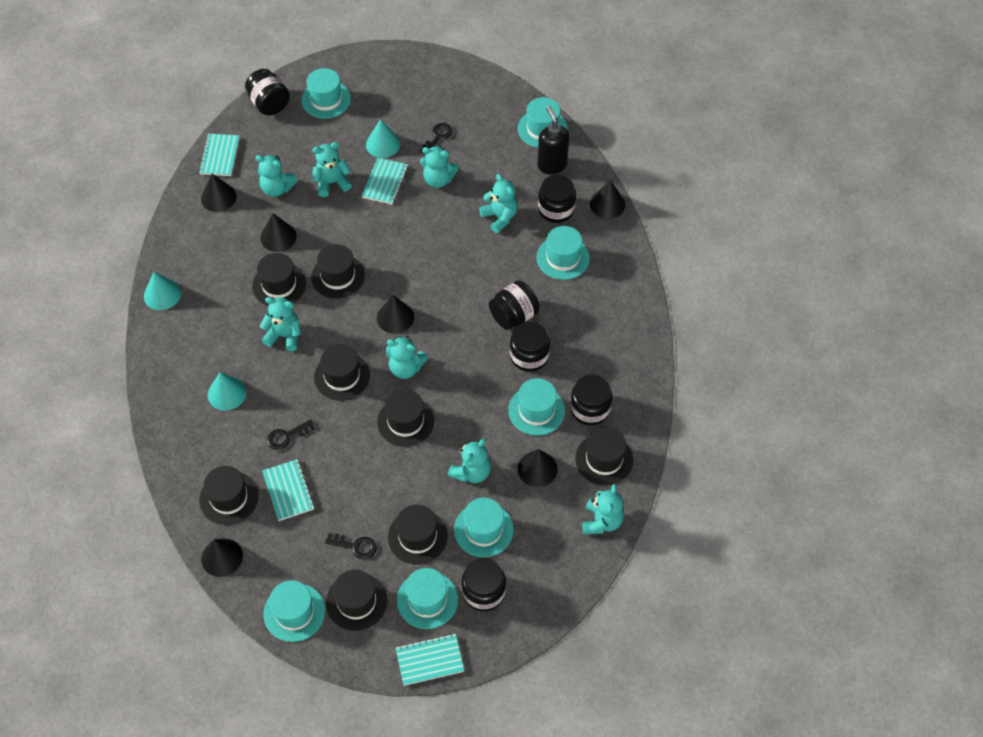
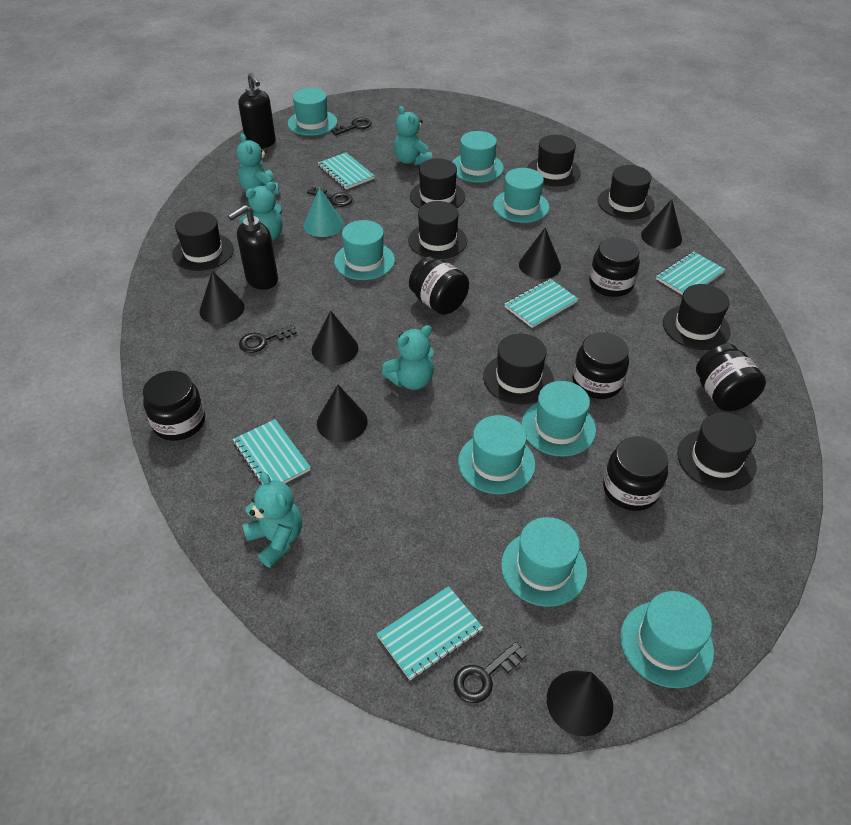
black key: [267,419,315,450] [325,533,377,560] [420,123,453,152] = 3 -> [239,325,297,353] [307,187,353,207] [331,118,372,135] [454,642,526,703] = 4
black soap dispenser: [537,106,569,174] = 1 -> [228,205,278,290] [239,73,276,149] = 2
turquoise cone: [144,272,181,310] [208,372,247,411] [366,119,400,158] = 3 -> [304,187,343,237] = 1
turquoise hat: [264,580,325,642] [301,68,351,119] [397,568,458,629] [454,498,514,557] [508,378,565,435] [518,97,568,148] [537,226,590,280] = 7 -> [287,88,337,136] [334,220,395,280] [452,131,504,183] [458,415,536,494] [493,168,550,223] [501,517,587,607] [521,381,596,457] [620,591,714,688] = 8
turquoise notebook: [199,134,240,176] [262,459,314,521] [362,158,408,205] [396,634,465,686] = 4 -> [233,419,311,484] [318,153,375,189] [377,586,483,680] [505,279,578,328] [656,251,725,295] = 5
turquoise teddy bear: [256,155,298,197] [260,297,301,351] [312,142,352,197] [386,336,428,379] [420,146,459,188] [448,438,491,483] [479,174,518,233] [582,484,624,534] = 8 -> [236,134,279,195] [239,182,282,241] [242,472,302,568] [382,325,434,390] [394,106,433,165] = 5

